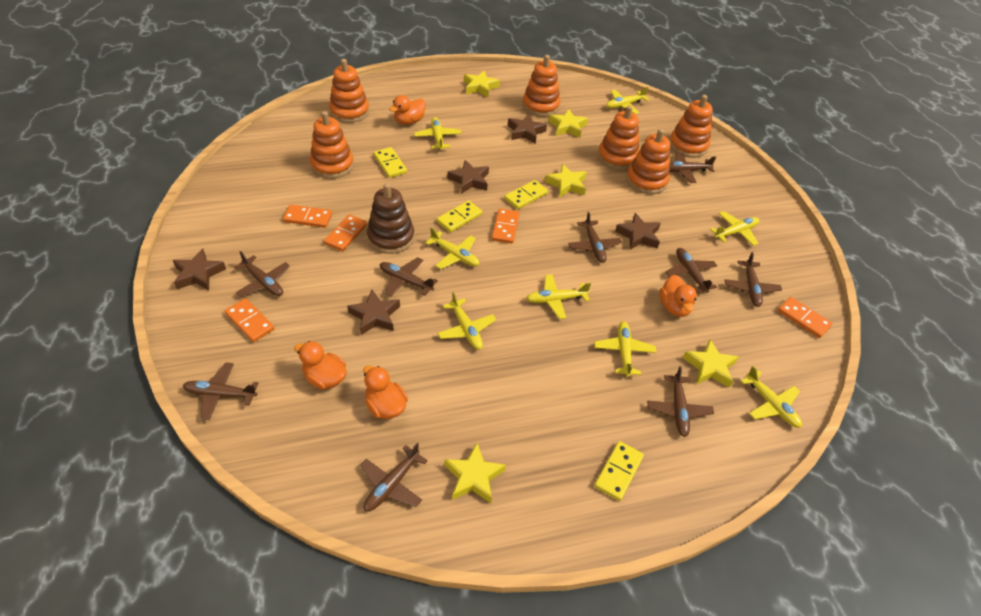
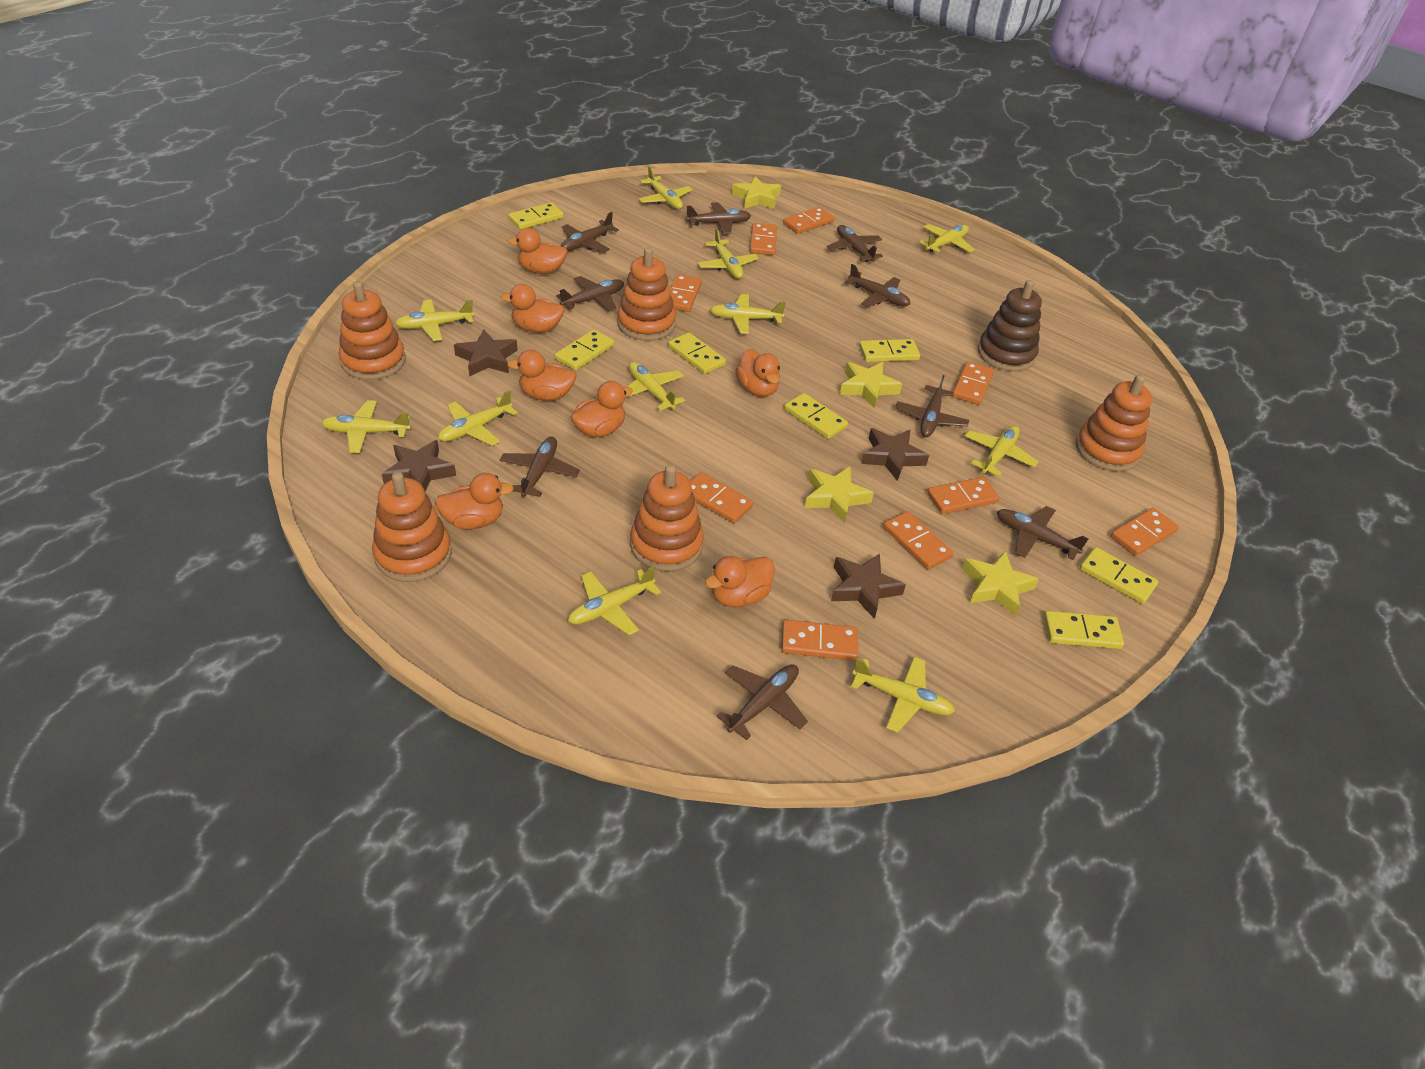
brown star: [173,249,226,290] [347,290,400,335] [447,160,489,194] [508,114,547,144] [615,213,661,250] = 5 -> [382,440,456,491] [454,330,518,376] [831,553,906,619] [861,428,929,481] = 4
orange domino: [225,298,275,342] [283,205,332,228] [324,214,367,251] [492,209,520,244] [778,297,832,338] = 5 -> [670,274,702,312] [690,472,754,523] [750,223,777,255] [781,620,858,661] [783,207,834,234] [883,511,953,569] [927,477,999,514] [952,361,994,405] [1111,508,1179,556] = 9
orange duck: [294,341,347,390] [363,365,408,419] [389,95,425,125] [660,275,697,317] = 4 -> [435,473,514,529] [501,284,565,333] [507,228,568,274] [507,350,576,401] [570,381,633,438] [705,556,775,607] [735,349,780,397] = 7
orange stacking toy: [310,111,354,179] [329,59,369,123] [522,55,560,117] [598,105,639,170] [626,129,670,194] [669,95,713,158] = 6 -> [339,281,406,380] [372,472,452,582] [617,247,676,341] [630,464,704,572] [1076,375,1152,472] = 5
yellow domino: [374,147,407,178] [437,200,482,233] [504,180,548,209] [594,441,644,501] = 4 -> [508,202,564,230] [555,329,614,370] [668,332,726,374] [784,393,848,439] [859,339,920,362] [1044,611,1124,649] [1080,547,1158,604] = 7
yellow plane: [414,117,461,150] [426,227,479,269] [437,292,496,350] [526,274,591,319] [594,321,656,377] [606,87,649,114] [710,211,759,246] [741,366,802,428] = 8 -> [321,400,411,453] [395,299,474,341] [438,390,518,446] [568,566,661,635] [625,362,685,411] [639,166,692,209] [698,228,759,279] [710,294,786,334] [851,657,955,733] [919,224,975,253] [965,426,1038,476] = 11
yellow star: [444,443,506,503] [464,71,500,97] [545,164,587,197] [549,109,588,138] [683,339,739,388] = 5 -> [732,176,781,209] [805,466,874,523] [840,362,902,408] [962,550,1039,616] = 4

